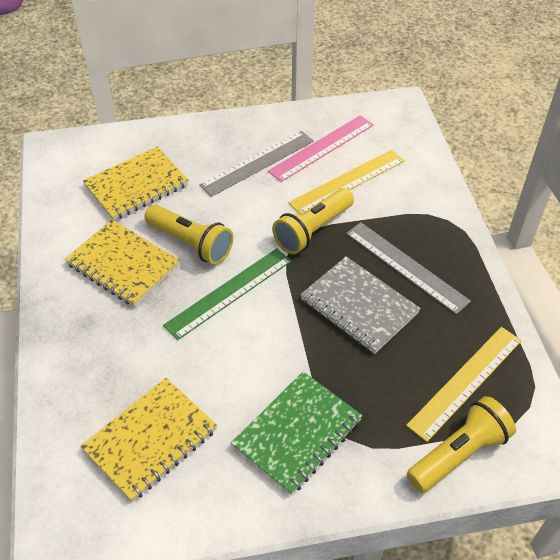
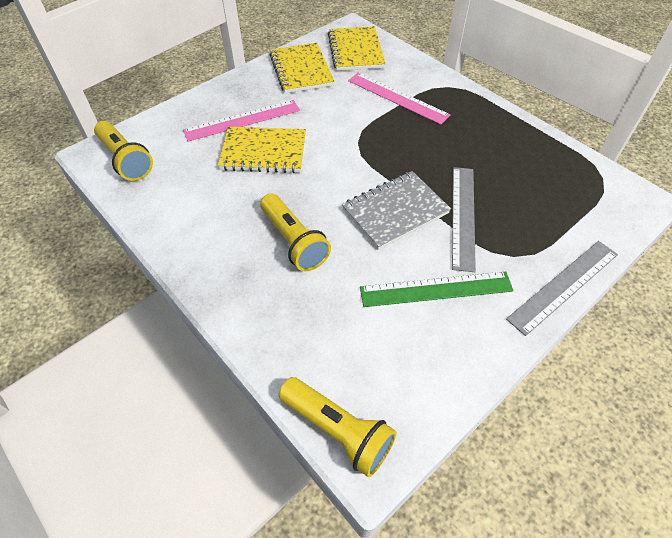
green notebook: [231,372,363,495] = 1 -> none = 0
pink ruler: [268,115,374,182] = 1 -> [183,100,300,142] [348,72,451,124] = 2
yellow ruler: [289,150,404,215] [406,327,522,442] = 2 -> none = 0

